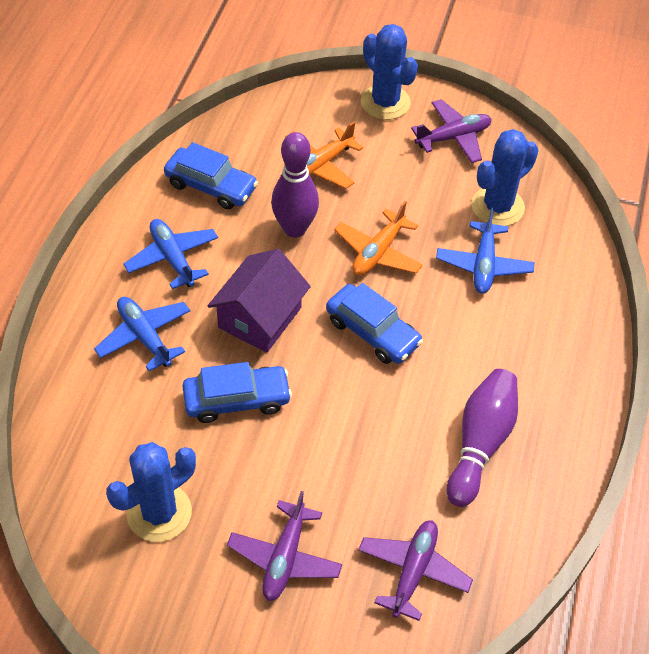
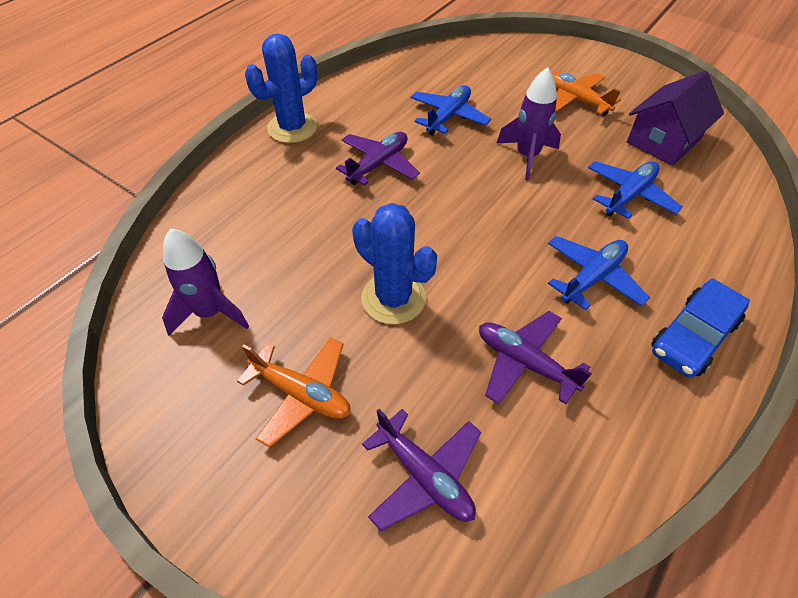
blue cactus: [106,442,196,542] [361,24,418,120] [471,129,538,226] = 3 -> [245,33,317,143] [352,203,437,324] = 2
blue car: [164,142,258,209] [182,362,292,423] [326,283,423,364] = 3 -> [651,278,750,377] = 1
purple bowling pin: [271,132,319,238] [447,369,518,507] = 2 -> none = 0
purple rocket: none = 0 -> [162,228,249,335] [497,67,561,180] = 2

